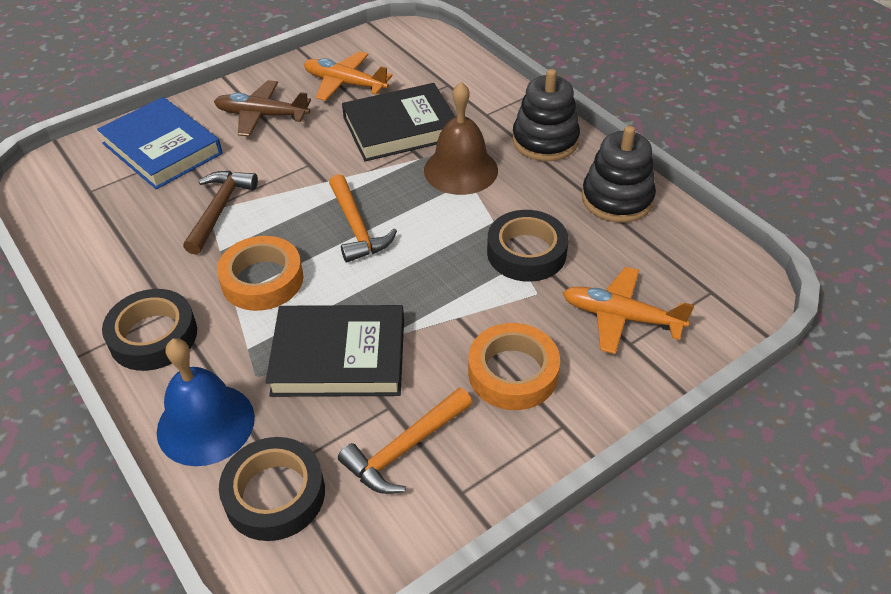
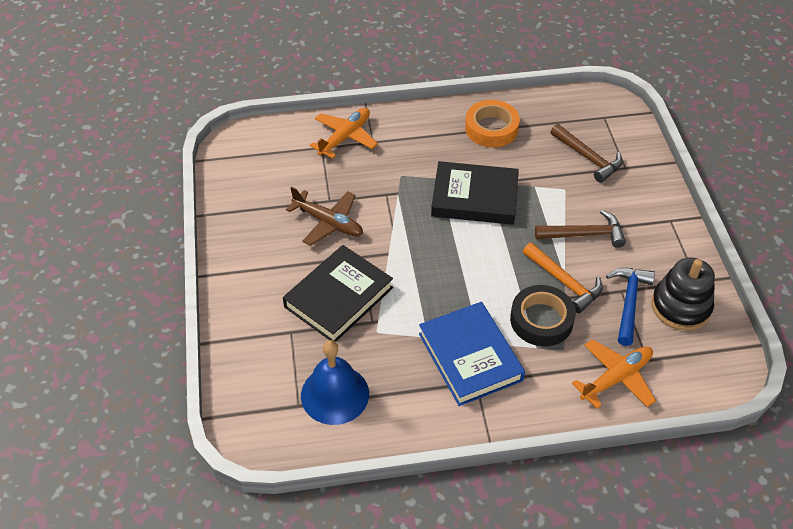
black stacking toy: [512,69,580,161] [582,126,656,223] = 2 -> [651,257,715,331] = 1
black tape: [102,289,197,371] [219,437,325,541] [487,210,569,282] = 3 -> [510,285,576,346] = 1
blue hammer: none = 0 -> [606,268,655,346] = 1
brown bell: [424,82,498,195] = 1 -> none = 0
brown hammer: [183,171,258,255] = 1 -> [535,210,626,248] [551,124,623,183] = 2
orange hammer: [329,174,397,263] [338,387,472,494] = 2 -> [523,243,603,313] = 1
orange tape: [217,236,303,311] [468,323,560,410] = 2 -> [465,100,520,147] = 1

